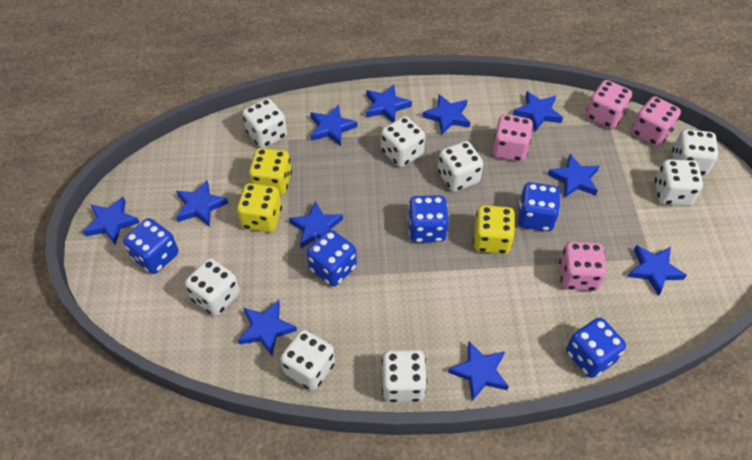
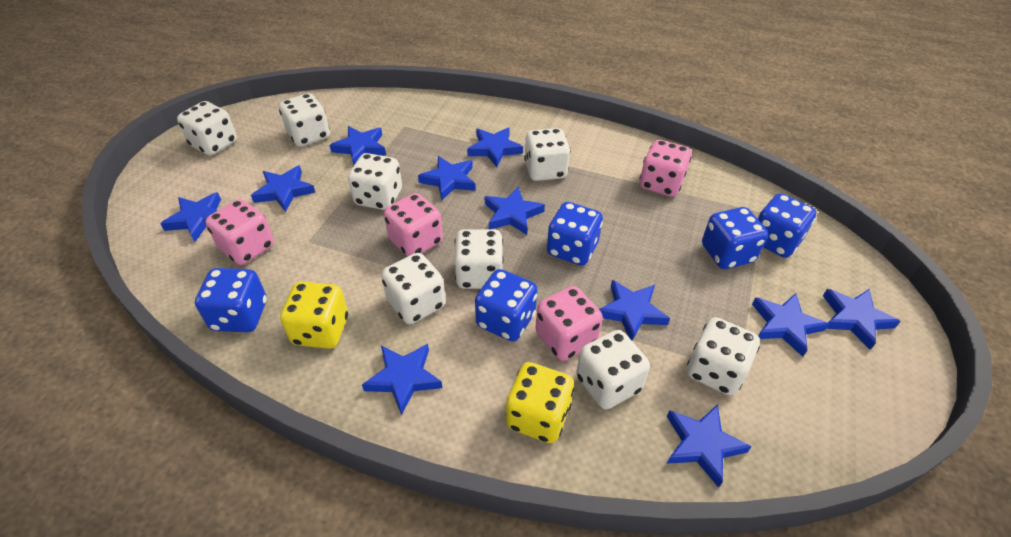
yellow dice: [237,183,282,232] [249,148,292,195] [473,205,515,254] = 3 -> [280,281,348,349] [506,362,574,443] = 2

